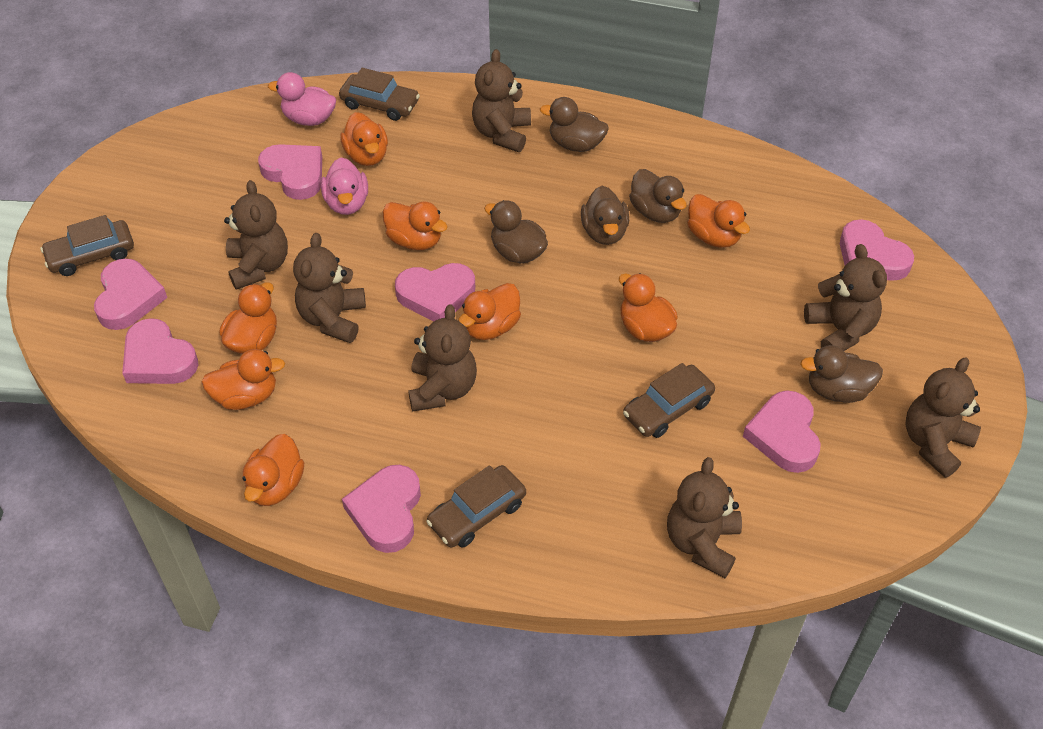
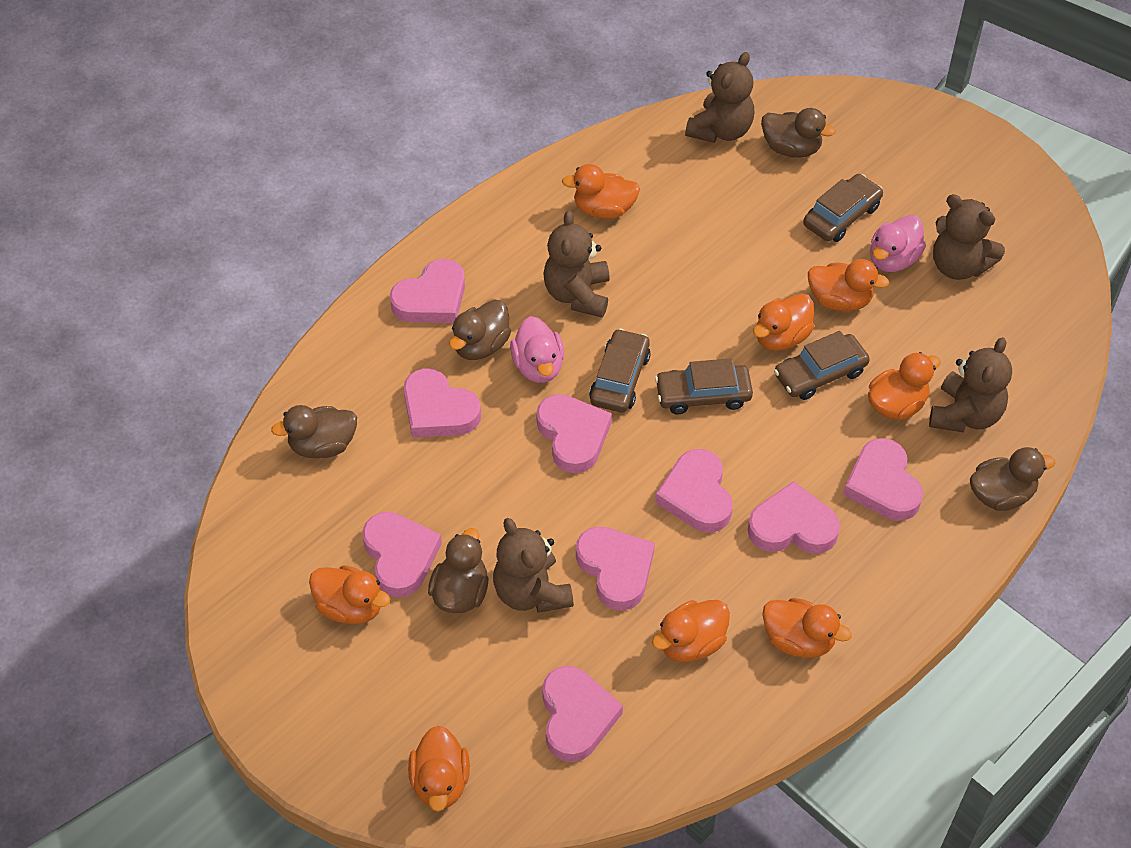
brown teddy bear: [224,180,288,290] [293,233,366,343] [408,304,477,412] [472,49,531,152] [667,457,742,578] [804,244,887,351] [905,357,981,478] = 7 -> [493,518,574,613] [543,210,610,317] [685,52,754,143] [929,337,1012,432] [933,194,1005,280] = 5
pink heart: [94,258,167,330] [122,318,199,384] [258,144,322,200] [342,465,421,553] [395,263,475,321] [743,390,821,473] [840,219,914,281] = 7 -> [362,512,442,597] [390,259,465,323] [404,368,481,438] [536,394,612,473] [542,666,623,762] [576,526,655,611] [655,449,733,532] [748,481,840,554] [843,438,923,521] = 9

